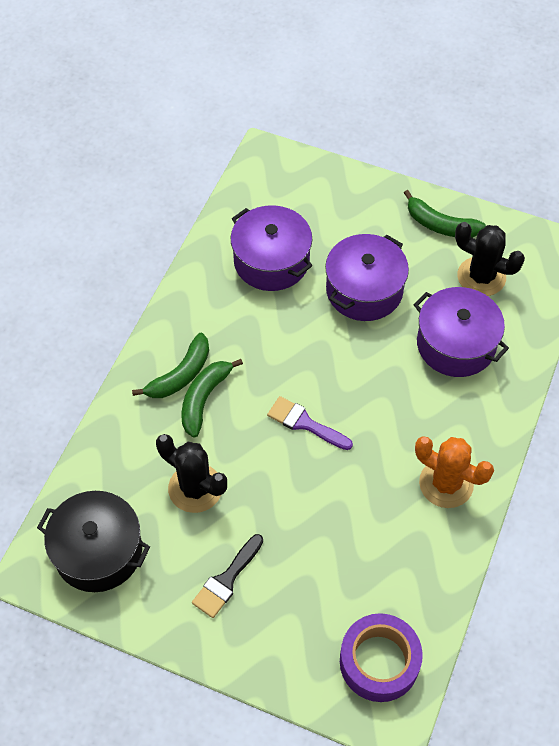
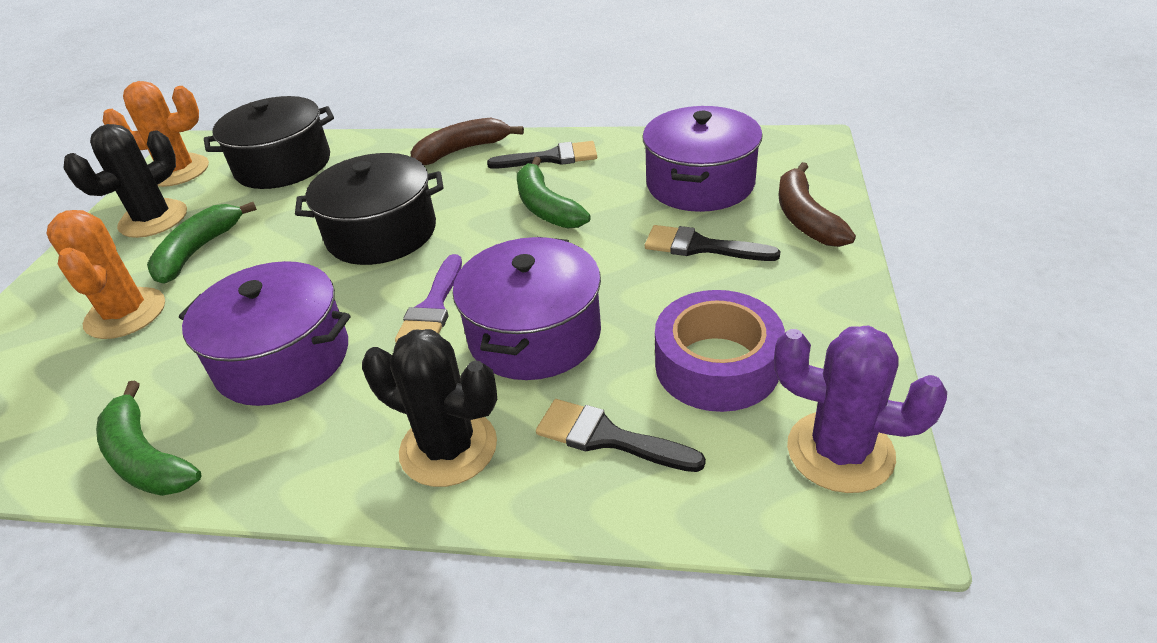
black brush: [192,534,263,618] = 1 -> [487,141,597,169] [536,399,706,472] [645,225,781,261] = 3
black pot: [37,491,150,592] = 1 -> [204,96,334,189] [295,153,444,265] = 2
brown banana: none = 0 -> [410,118,524,165] [778,162,856,247] = 2
orange cactus: [415,436,494,508] = 1 -> [46,210,165,339] [103,81,209,187] = 2
purple cactus: none = 0 -> [774,326,947,493] = 1

